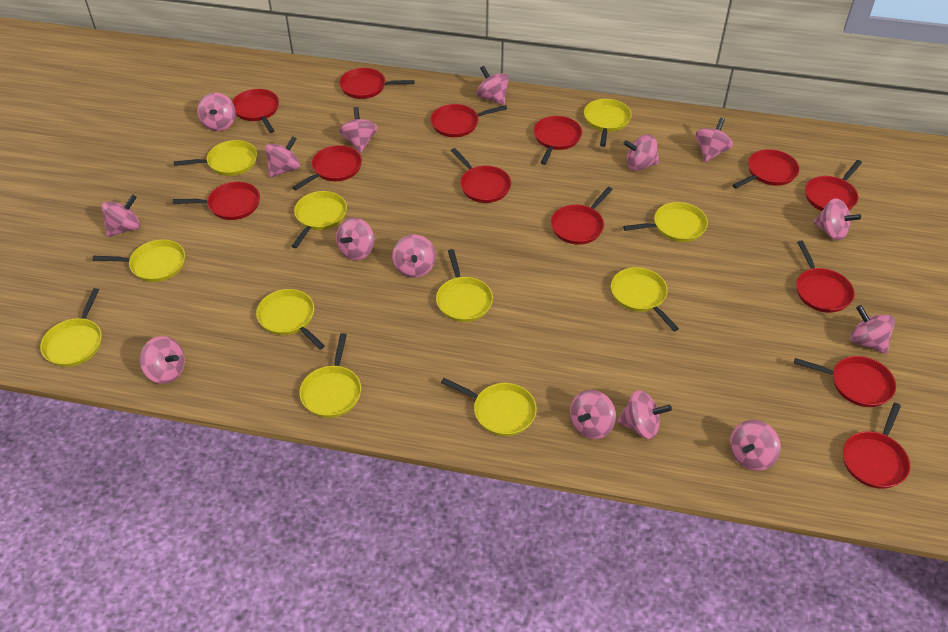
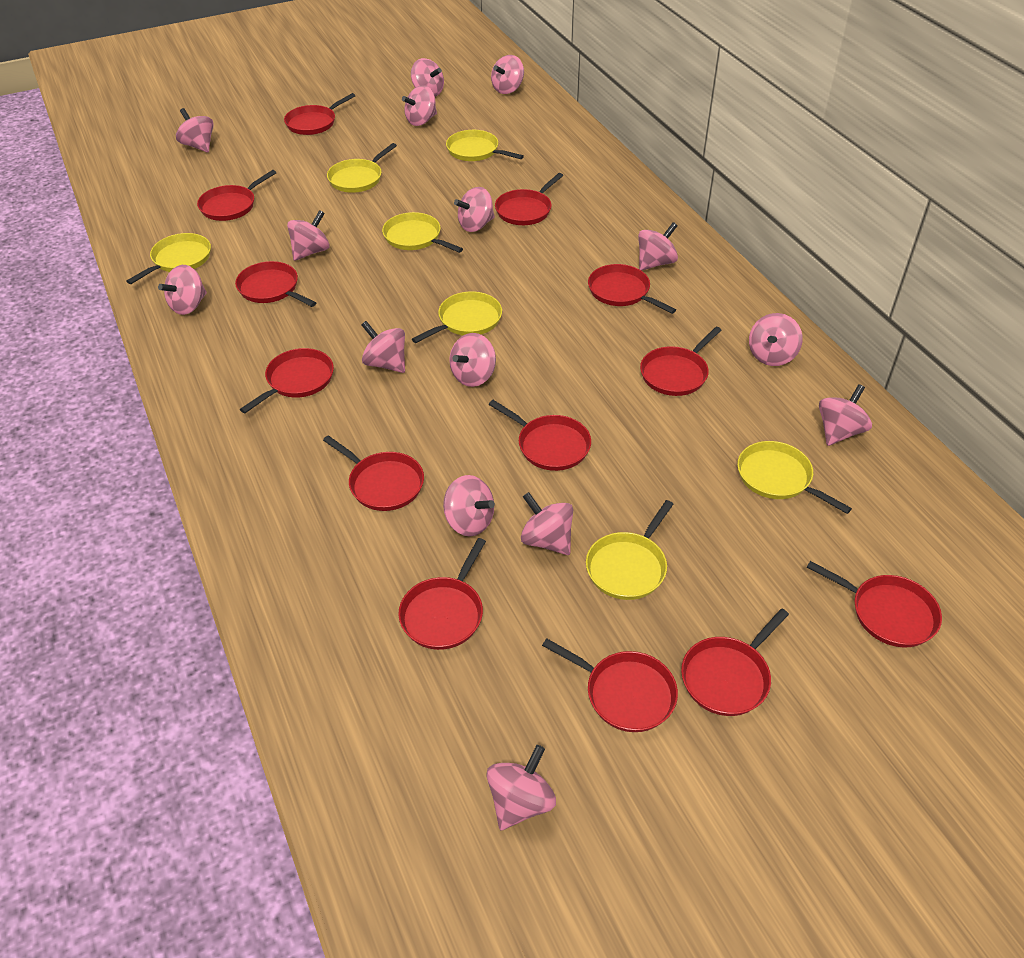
yellow pan: [40,288,102,367] [93,239,185,282] [174,140,257,176] [256,289,325,349] [292,191,347,248] [299,333,361,418] [436,249,493,322] [441,378,537,436] [584,99,632,147] [611,267,679,331] [623,202,708,242] = 11 -> [126,233,211,284] [327,143,397,193] [382,212,463,253] [412,291,502,343] [446,130,524,161] [586,500,673,600] [737,441,852,514] = 7

